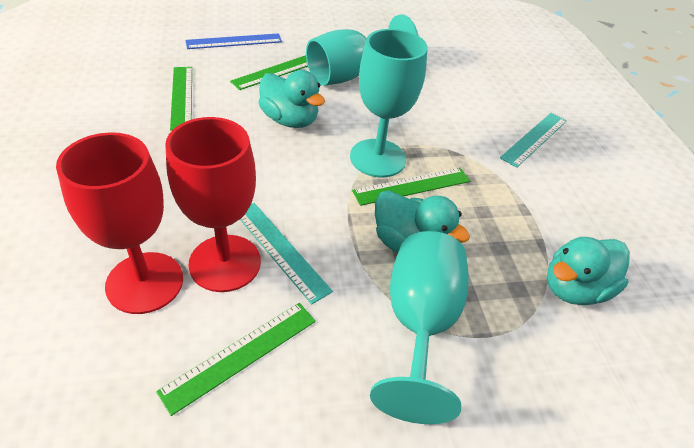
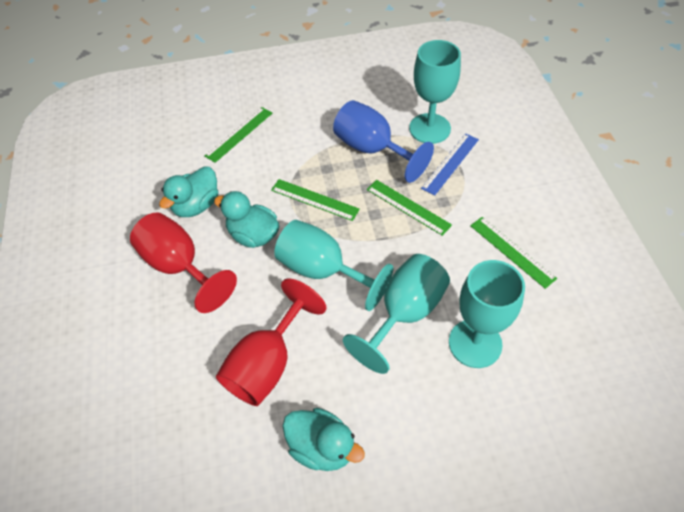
blue goblet: none = 0 -> [333,100,434,183] = 1
turquoise goblet: [306,14,419,86] [350,29,428,178] [370,231,469,424] = 3 -> [274,220,393,311] [343,254,450,374] [409,40,461,144] [449,260,525,368] = 4
turquoise ruler: [240,203,333,304] [500,113,567,168] = 2 -> none = 0

